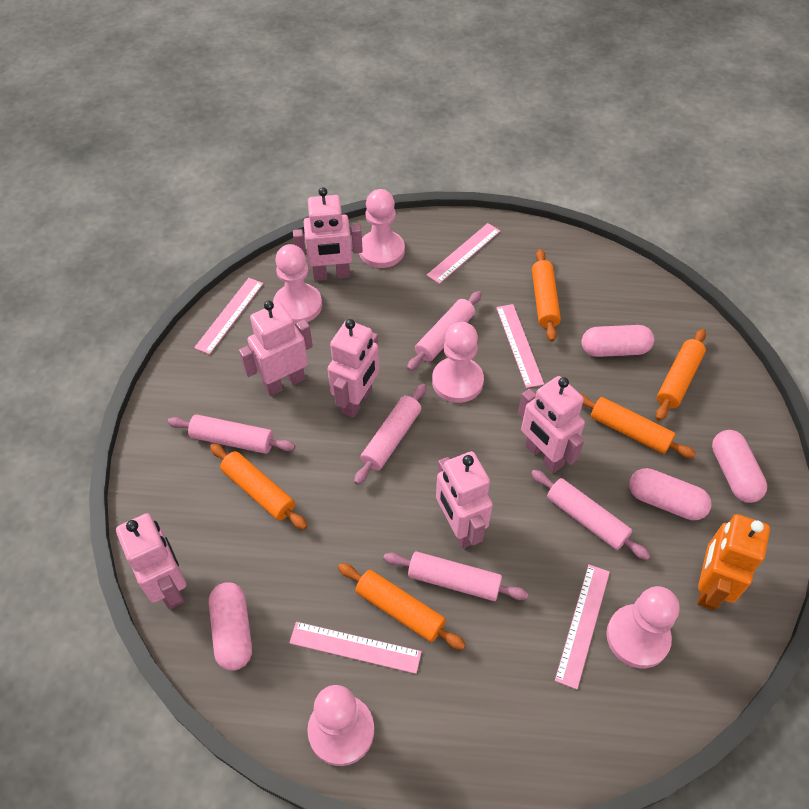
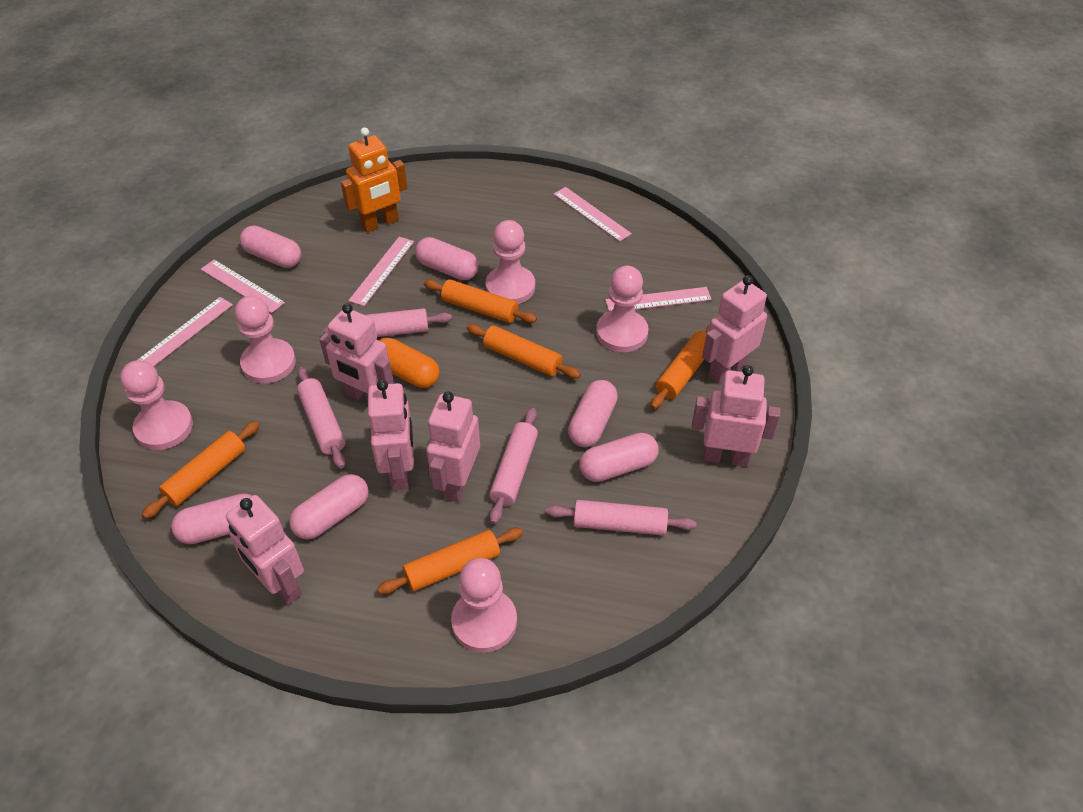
orange capsule: none = 0 -> [379,338,440,388] = 1
pink capsule: [209,582,252,671] [581,325,654,357] [629,468,712,520] [712,430,767,503] = 4 -> [171,493,252,544] [240,225,301,268] [289,474,369,540] [415,237,479,280] [568,380,618,447] [579,433,659,482] = 6
pink rolling pin: [168,415,295,454] [354,384,426,485] [383,551,528,601] [407,291,482,371] [531,470,650,560] = 5 -> [297,367,345,469] [323,308,452,337] [489,408,538,524] [546,500,696,536] = 4

